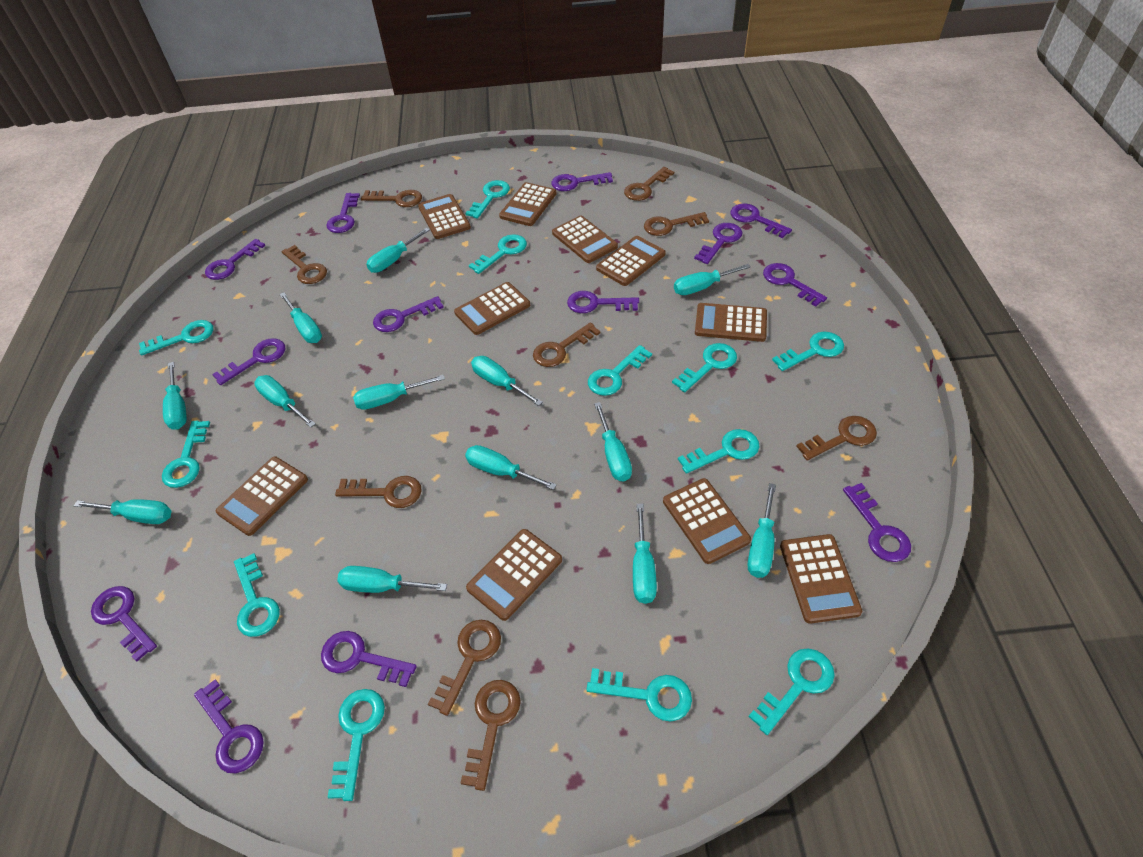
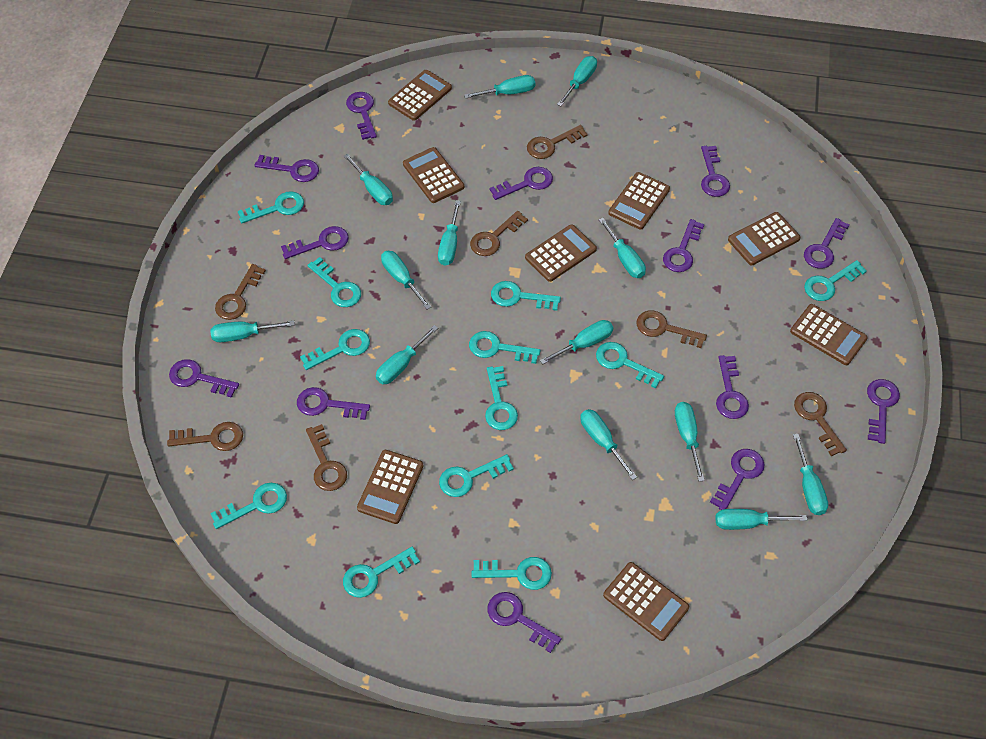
brown calculator: [216,456,308,536] [418,194,471,239] [454,282,530,335] [466,529,562,621] [499,182,556,226] [552,215,618,263] [596,236,666,286] [663,478,751,564] [695,303,767,342] [780,534,862,624] = 10 -> [357,450,423,524] [388,70,452,121] [403,147,464,203] [525,224,597,282] [603,562,689,641] [608,172,670,230] [728,212,801,265] [790,304,868,365] = 8
brown key: [282,245,327,284] [335,476,422,508] [361,190,422,207] [428,620,501,716] [460,680,521,791] [533,322,600,367] [624,167,674,201] [644,212,709,236] [796,416,877,460] = 9 -> [167,422,243,451] [215,264,266,320] [306,424,347,491] [470,211,528,256] [527,125,588,159] [636,310,707,348] [794,392,847,456] = 7

